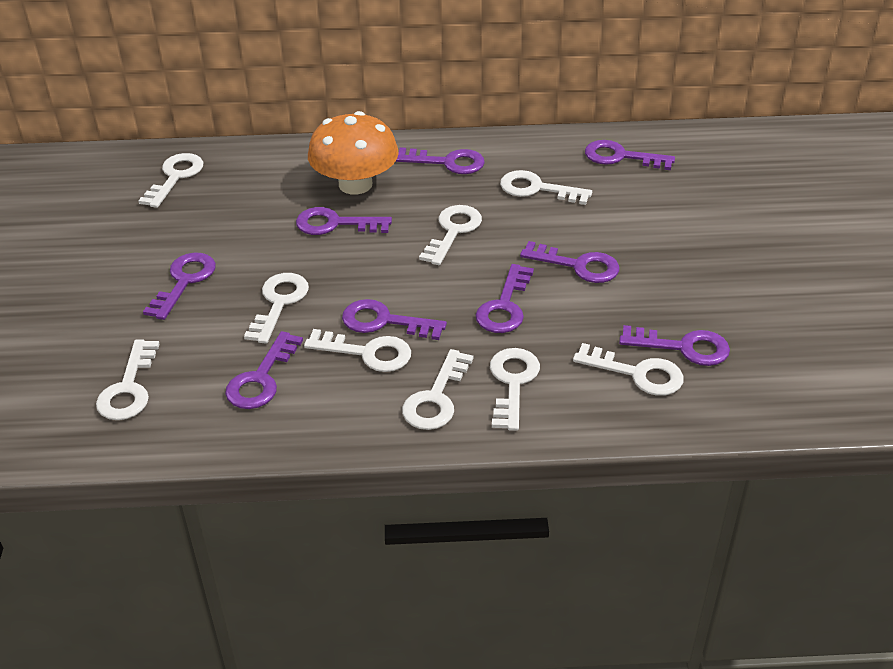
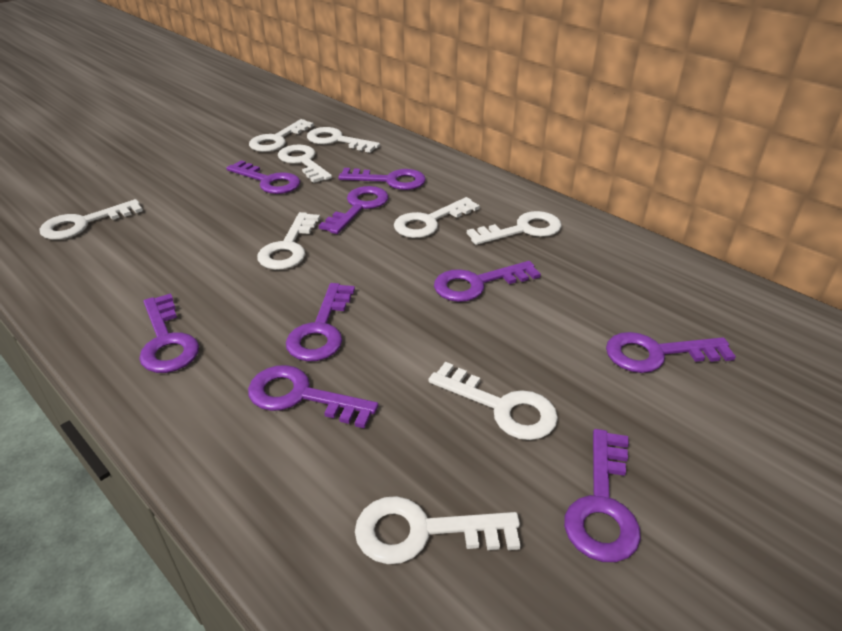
orange mushroom: [308,111,399,194] = 1 -> none = 0

